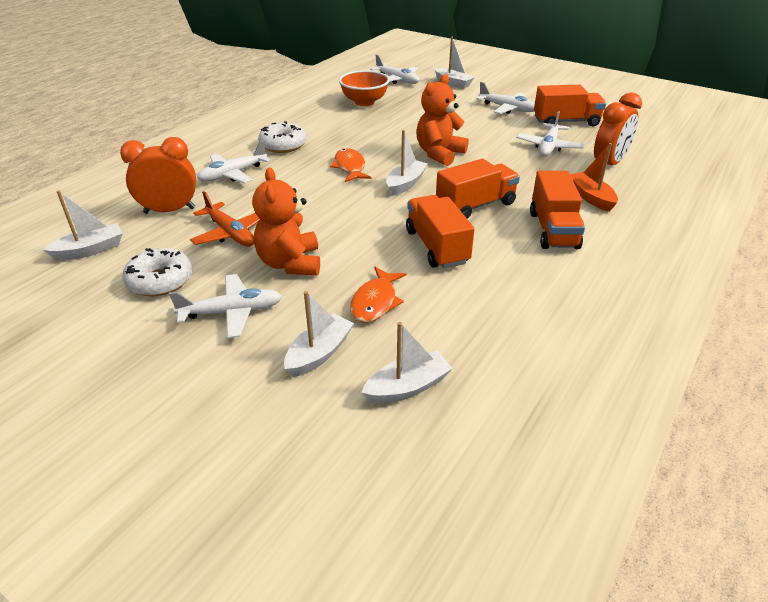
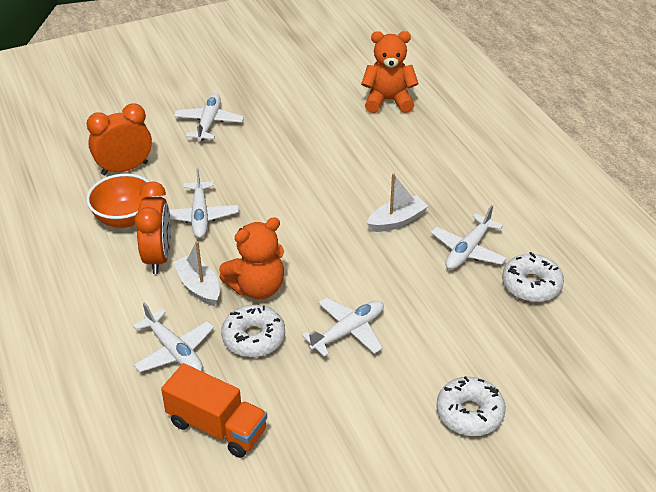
orange boat: [570,143,618,212] = 1 -> none = 0
orange fish: [330,148,371,182] [350,267,406,323] = 2 -> none = 0
orange plane: [190,191,260,247] = 1 -> none = 0
orange truck: [406,195,474,268] [436,159,520,219] [530,171,585,249] [534,85,606,127] = 4 -> [161,363,267,458] = 1
white boat: [43,190,123,261] [284,291,354,377] [361,322,453,404] [386,130,428,196] [434,36,475,89] = 5 -> [173,241,220,306] [367,173,428,232] = 2
white donut: [122,248,192,296] [258,121,307,153] = 2 -> [221,305,285,357] [436,376,506,436] [502,252,564,302] = 3

